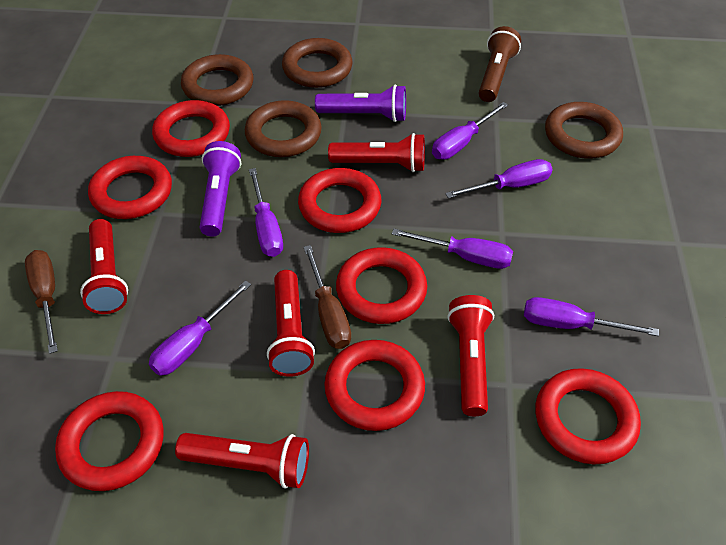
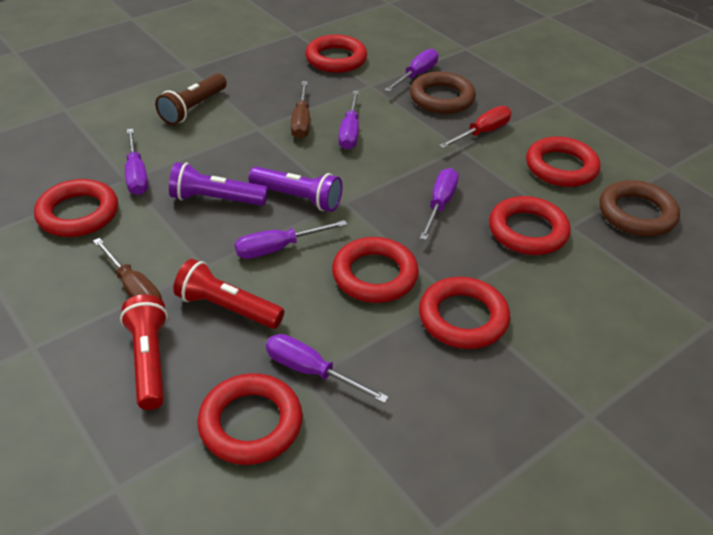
brown ring: [181,54,253,106] [245,100,322,157] [282,38,353,88] [545,102,623,159] = 4 -> [410,71,476,114] [599,180,680,236] = 2
red flashlight: [80,219,128,314] [175,433,309,489] [267,270,315,377] [328,133,425,172] [447,295,494,416] = 5 -> [120,295,168,410] [173,259,284,329] = 2
red screwdriver: none = 0 -> [439,106,512,149] = 1

